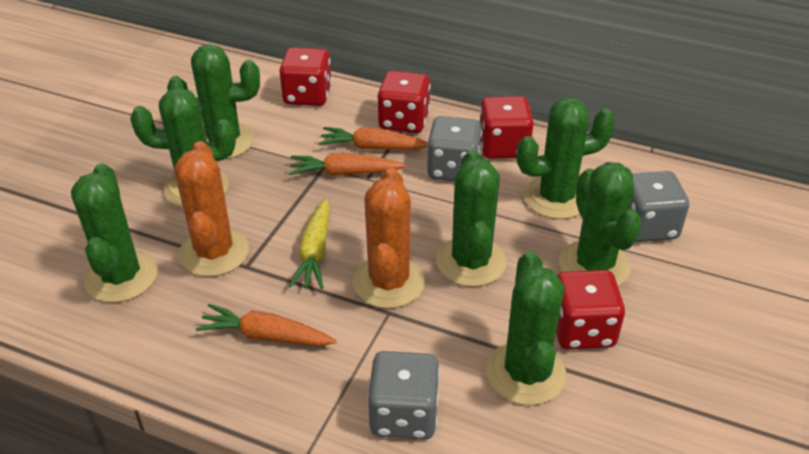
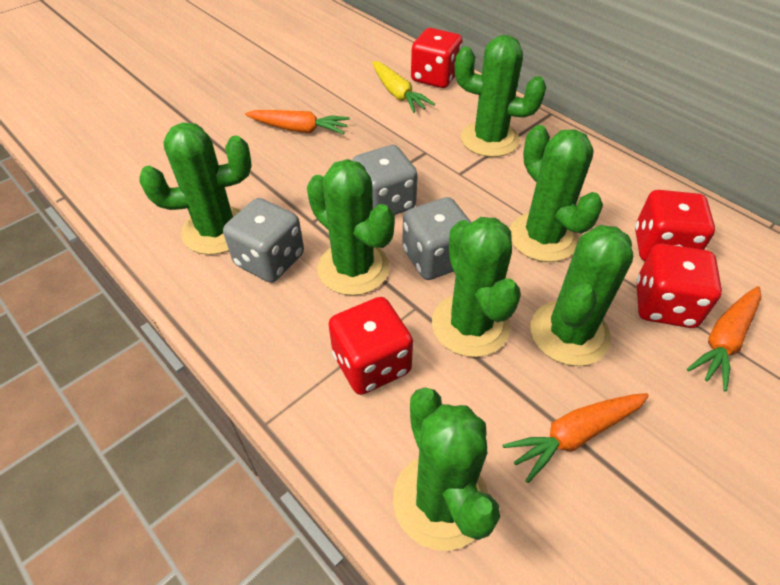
orange cactus: [174,141,249,277] [353,168,425,308] = 2 -> none = 0

